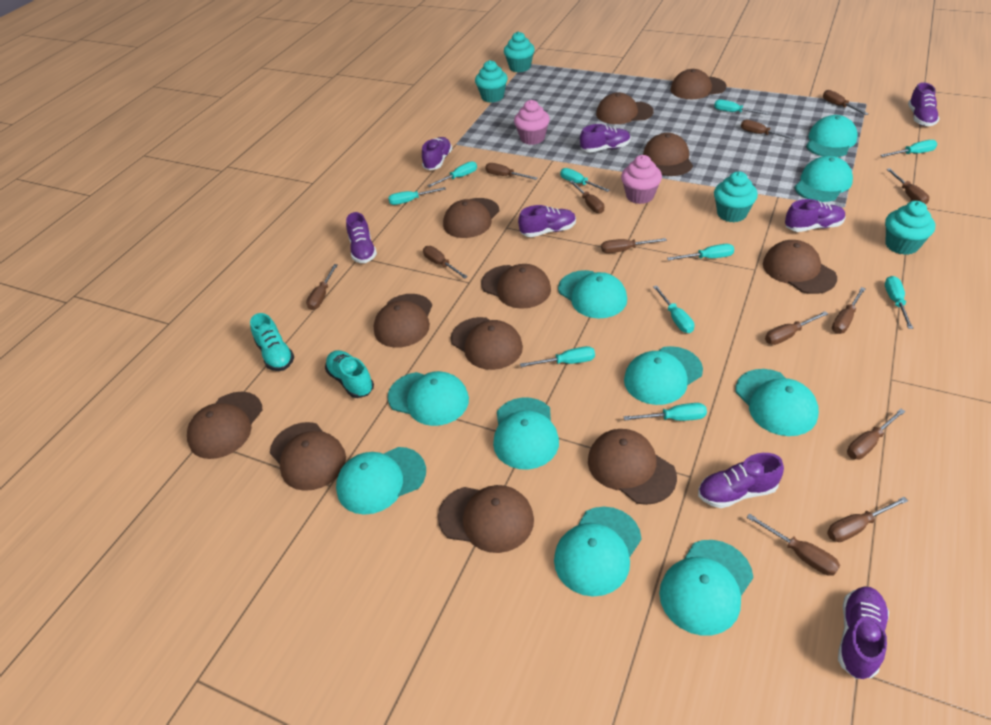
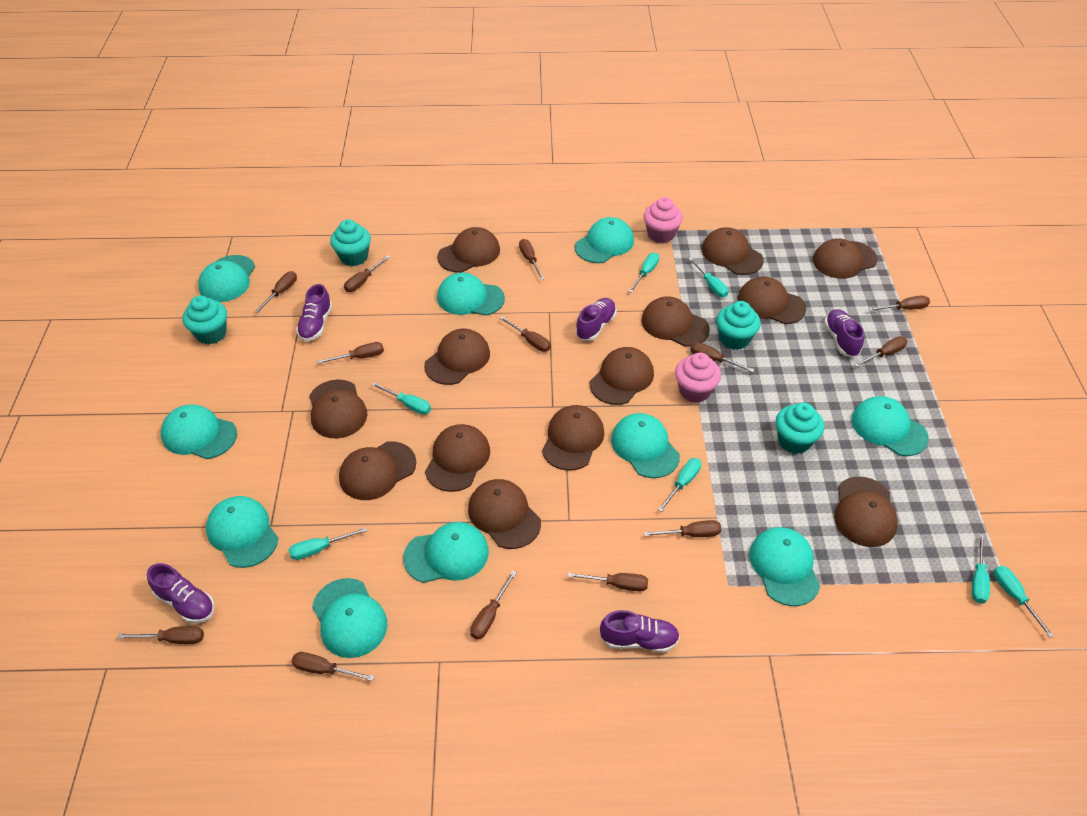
brown cap: [187,392,262,459] [270,422,346,491] [374,294,432,348] [438,485,534,553] [443,198,499,238] [451,317,523,370] [481,264,551,309] [588,429,677,505] [596,92,654,124] [643,133,693,176] [670,69,726,99] [763,240,837,294] = 12 -> [309,379,367,439] [339,441,416,500] [424,329,490,385] [425,424,490,492] [437,227,500,272] [468,479,541,549] [542,405,605,471] [590,347,654,405] [641,296,710,347] [702,227,764,275] [738,276,806,324] [813,238,878,279] [834,477,898,547] = 13
purple shoe: [346,212,377,263] [422,137,452,170] [518,205,576,237] [580,124,631,152] [698,453,784,508] [785,199,846,232] [838,586,889,679] [908,82,940,126] = 8 -> [147,563,215,624] [296,284,332,341] [575,298,616,341] [600,610,680,653] [824,309,864,357] = 5
turquoise screwdriver: [388,187,446,205] [427,161,477,187] [520,346,595,367] [560,168,610,192] [623,403,707,421] [653,285,694,333] [667,244,734,261] [714,99,768,115] [880,140,937,157] [885,276,913,329] = 10 -> [289,527,367,560] [372,382,431,415] [628,253,659,293] [658,458,701,512] [688,257,728,297] [972,534,990,604] [994,566,1054,638] = 7
turquoise shoe: [250,313,294,371] [325,350,374,398] = 2 -> none = 0

